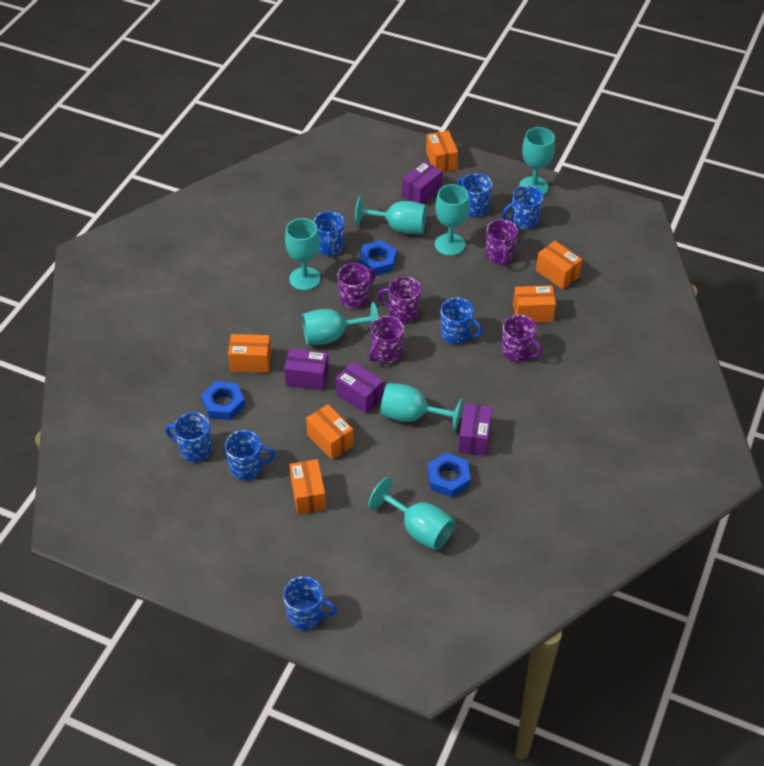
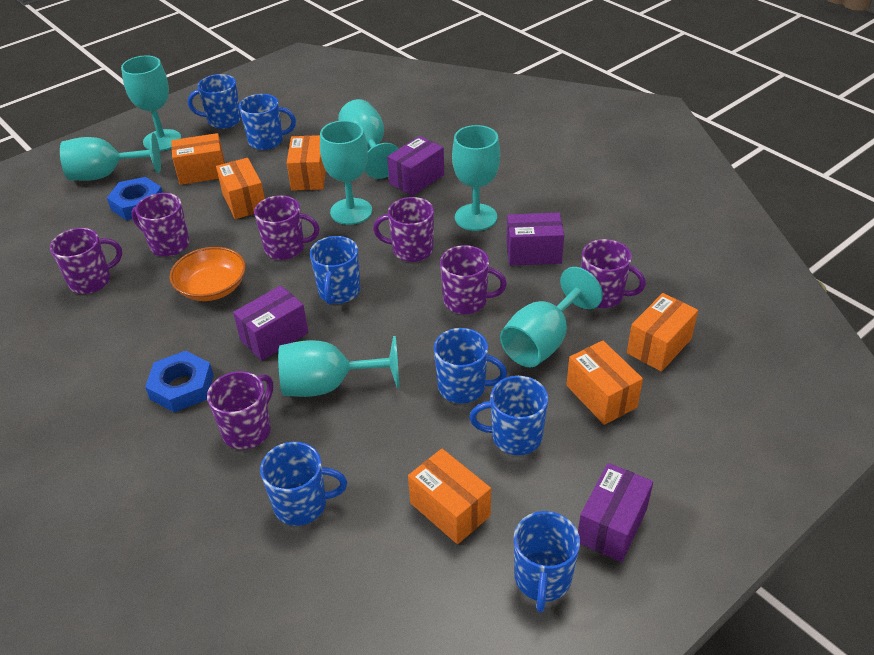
blue nut: [201,381,245,420] [359,240,397,276] [428,453,471,498] = 3 -> [107,177,163,220] [145,351,214,412] = 2
orange bowl: none = 0 -> [170,247,246,301] = 1
purple mug: [337,263,376,309] [369,316,404,363] [377,277,421,323] [486,219,518,265] [502,315,542,362] = 5 -> [50,228,122,294] [131,193,190,257] [207,371,273,449] [254,195,319,260] [373,197,434,262] [440,245,507,314] [581,239,646,308] = 7

